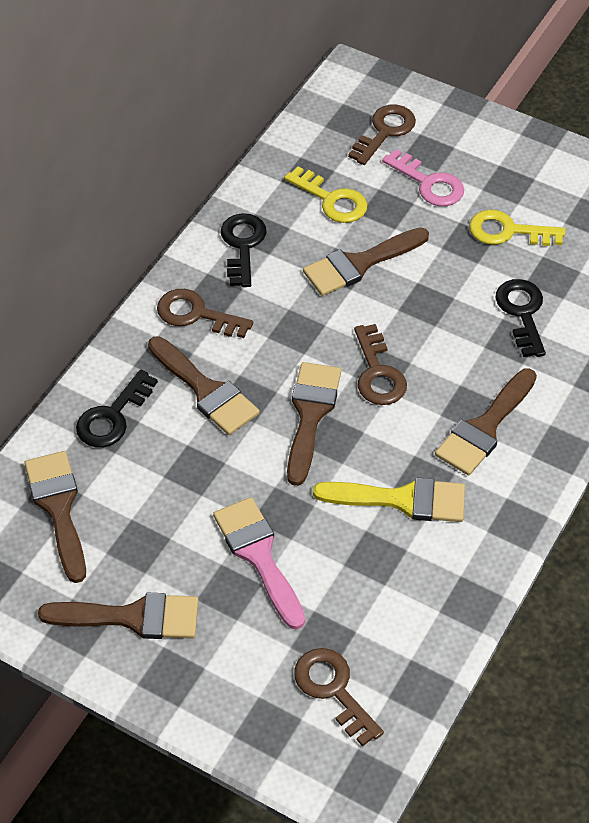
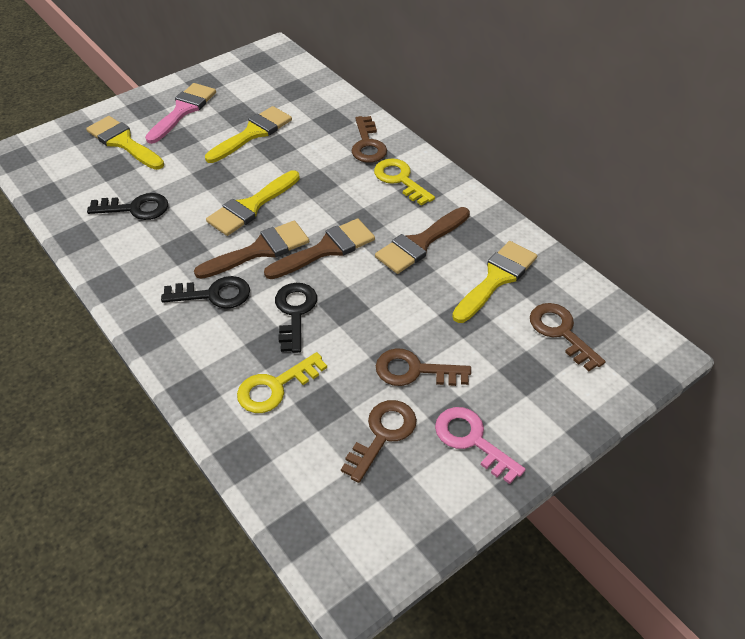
brown brush: [24,451,86,583] [38,593,198,639] [148,336,260,435] [287,362,341,486] [303,227,429,296] [435,368,537,476] = 6 -> [194,221,309,279] [264,218,375,279] [375,207,470,274] = 3
yellow brush: [313,477,465,522] = 1 -> [86,116,164,170] [205,106,292,163] [206,170,300,236] [452,241,537,323] = 4

